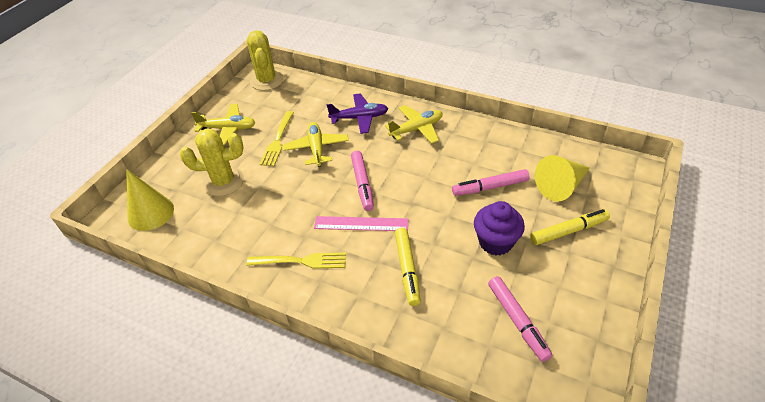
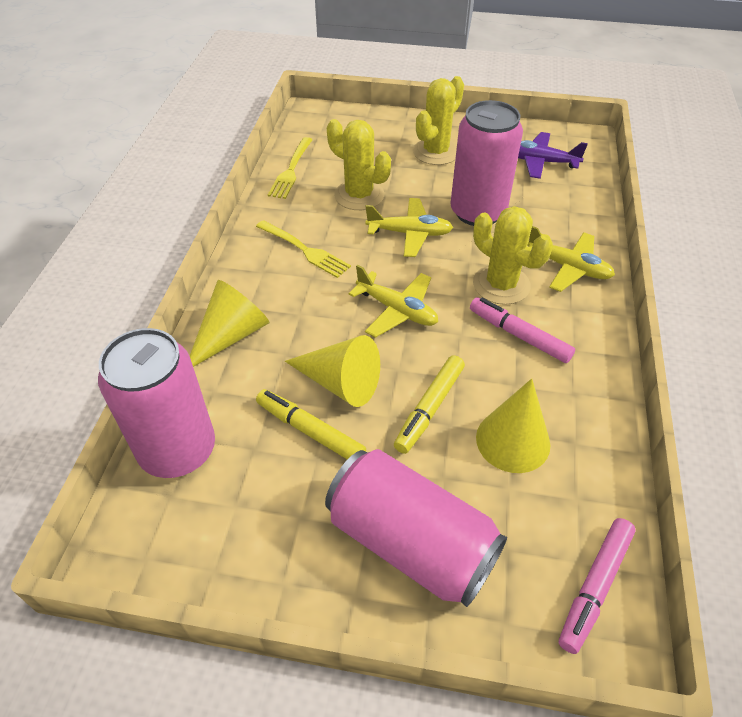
pink can: none = 0 -> [98,328,215,478] [325,449,507,607] [450,100,523,226] = 3
pink marker: [351,151,374,211] [452,169,529,196] [488,276,552,362] = 3 -> [470,298,575,363] [559,518,636,654] = 2
pink ruler: [314,216,409,231] = 1 -> none = 0
purple cupcake: [474,201,525,256] = 1 -> none = 0
yellow cactus: [180,128,244,196] [247,31,284,91] = 2 -> [327,119,391,210] [413,76,464,165] [473,206,553,305] = 3
yellow cone: [126,169,174,231] [535,155,590,202] = 2 -> [190,280,269,367] [285,335,380,407] [476,379,550,473] = 3

